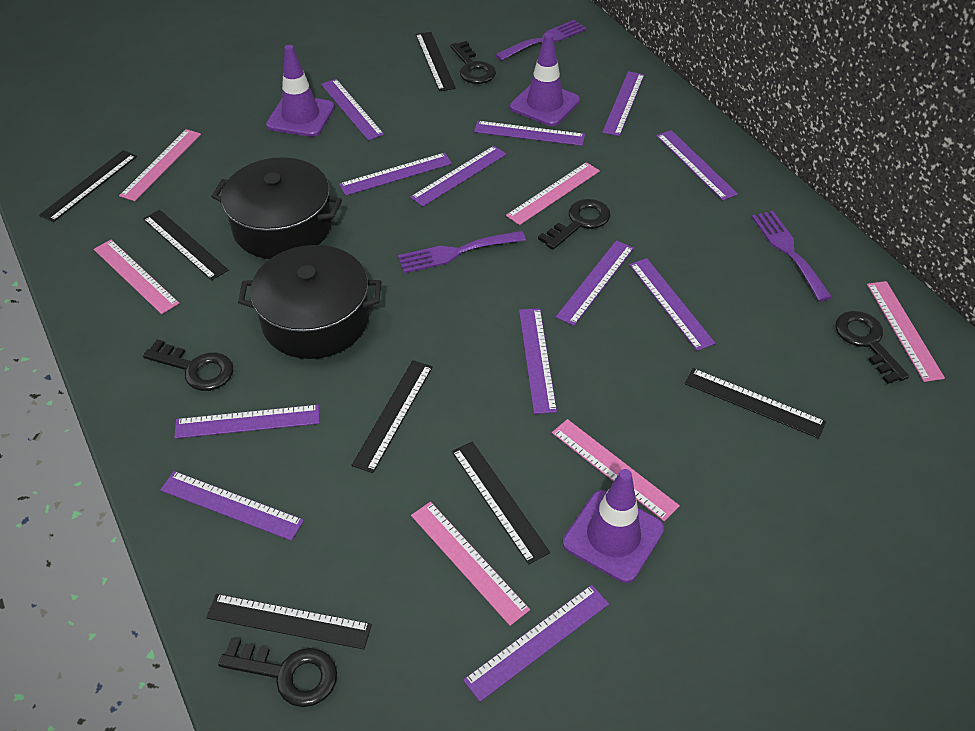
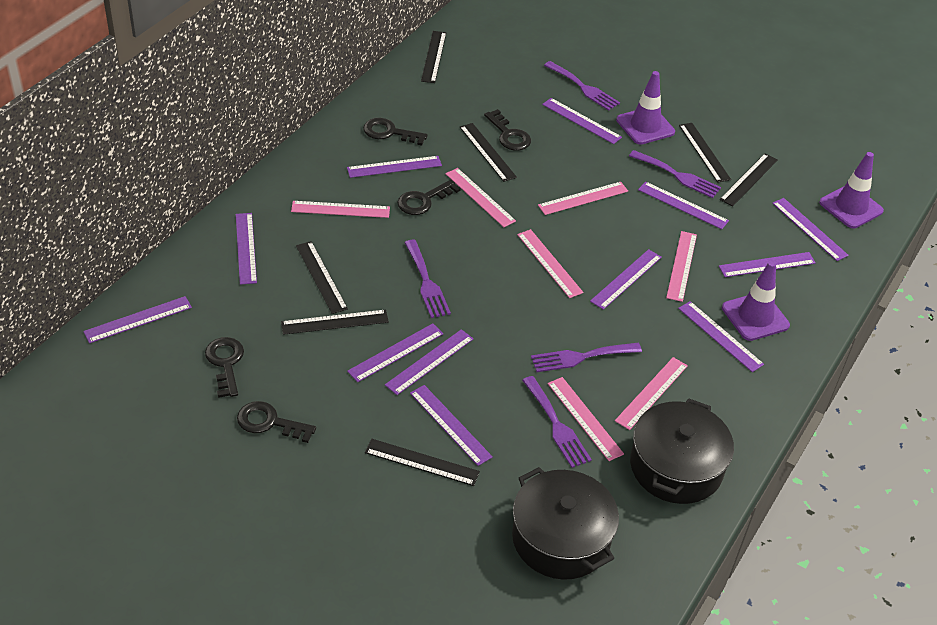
pink ruler: [94,240,179,314] [119,129,201,201] [411,502,530,626] [506,162,600,225] [552,419,680,521] [867,281,945,382] = 6 -> [291,201,390,218] [445,168,516,227] [517,229,584,298] [538,182,628,215] [548,377,624,461] [615,357,688,430] [666,231,697,302] = 7
purple fork: [398,231,526,273] [495,20,587,61] [752,211,832,301] = 3 -> [404,240,451,318] [522,376,592,468] [531,343,642,372] [544,61,620,111] [629,150,721,198] = 5

